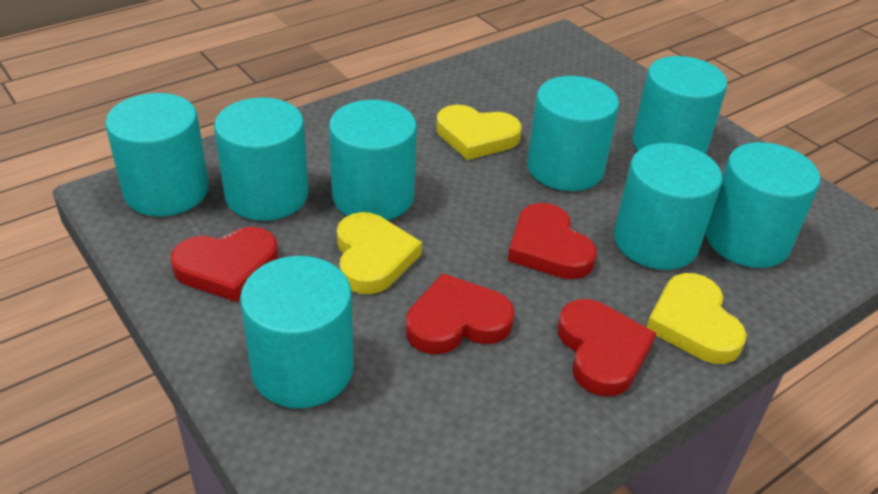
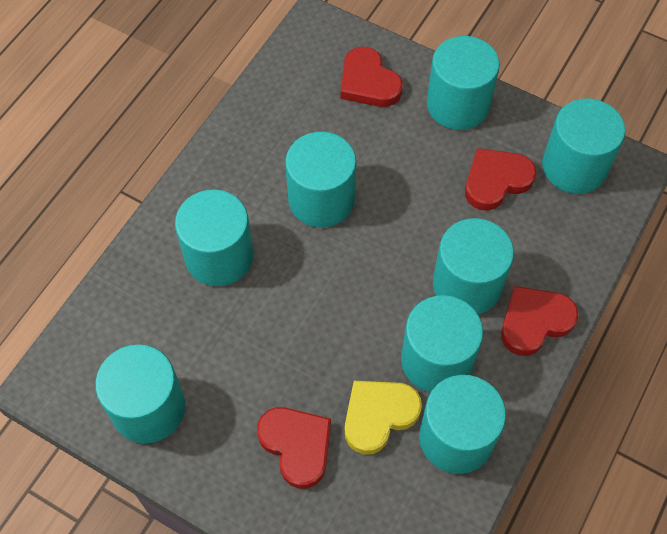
yellow heart: [337,212,422,294] [436,105,522,160] [647,273,747,364] = 3 -> [345,381,422,455] = 1

